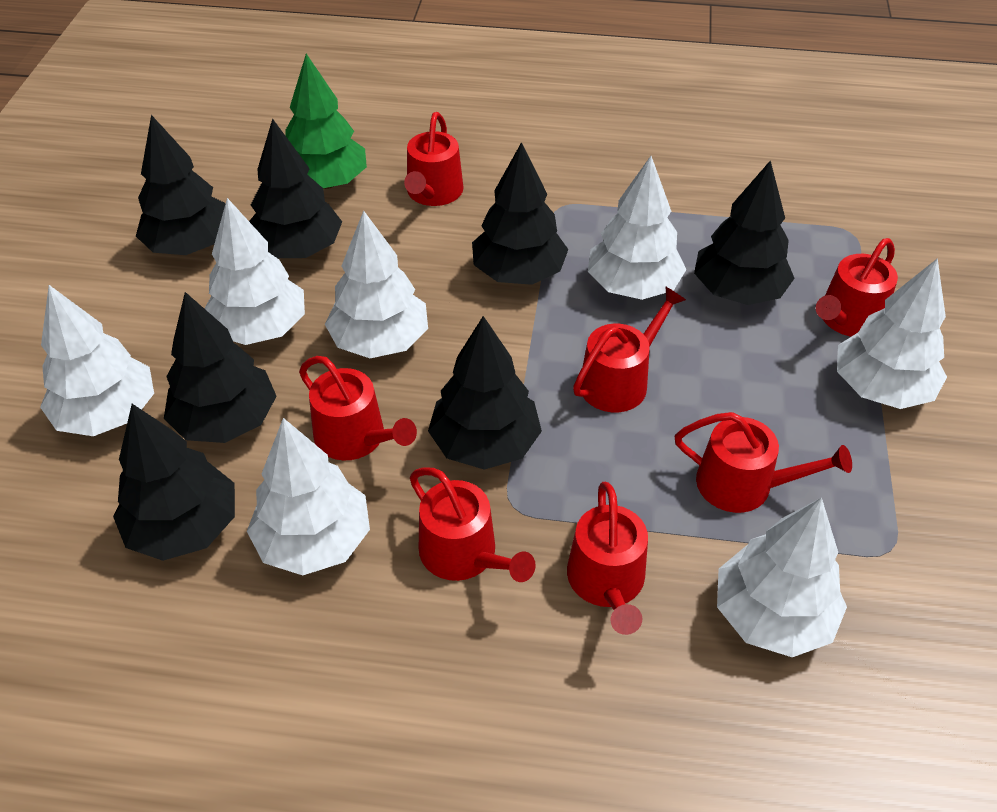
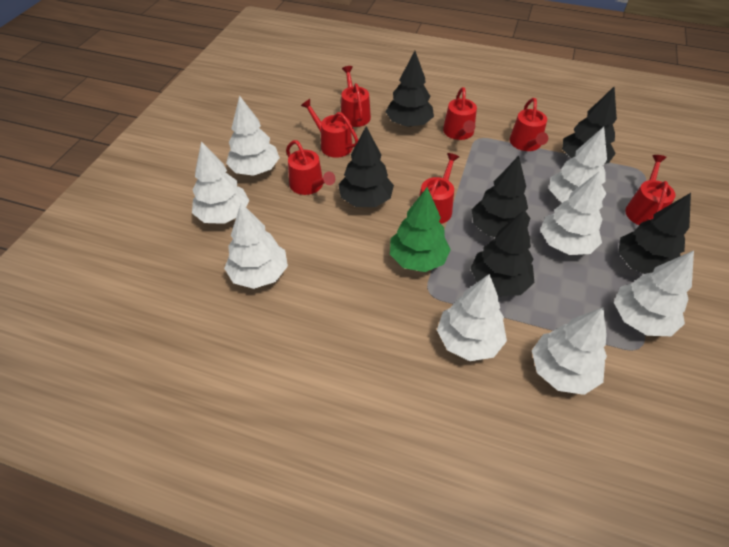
black tree: [113,404,235,561] [136,115,225,255] [164,292,277,443] [249,119,342,258] [428,316,542,470] [472,142,569,285] [694,160,795,305] = 7 -> [338,126,394,207] [386,51,434,127] [470,211,534,296] [472,156,530,237] [562,87,617,164] [618,193,691,274] = 6
white tree: [40,285,154,436] [204,198,305,345] [247,418,370,575] [325,210,428,358] [588,156,686,300] [717,497,847,657] [837,258,947,409] = 7 -> [192,141,250,224] [224,203,288,289] [226,95,280,176] [437,274,507,361] [532,307,607,395] [540,171,603,255] [549,127,607,203] [614,251,694,336] = 8

